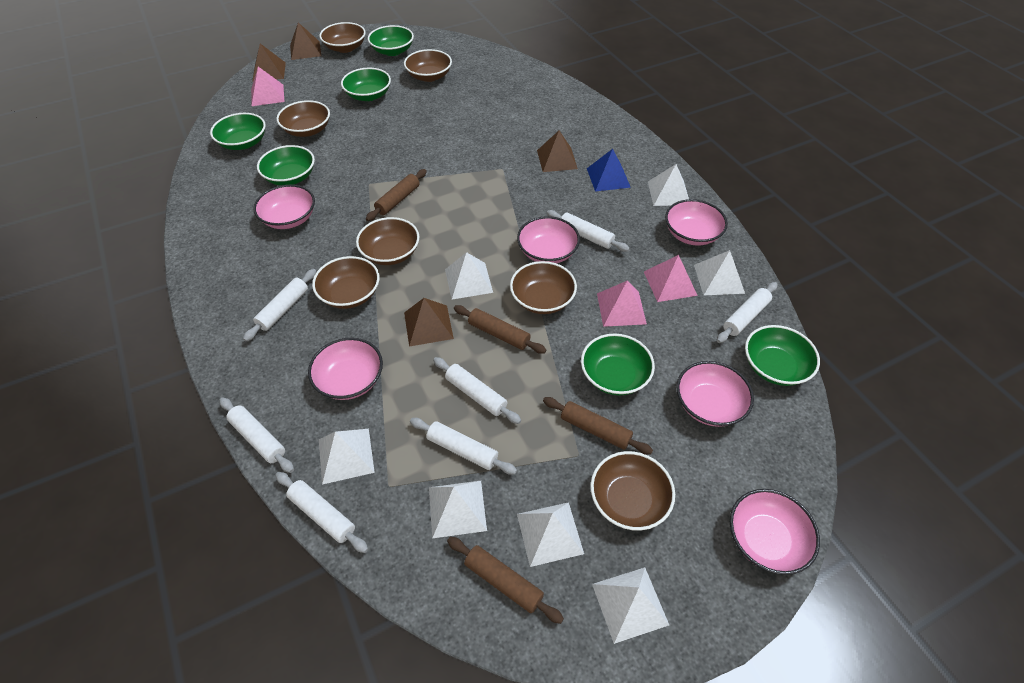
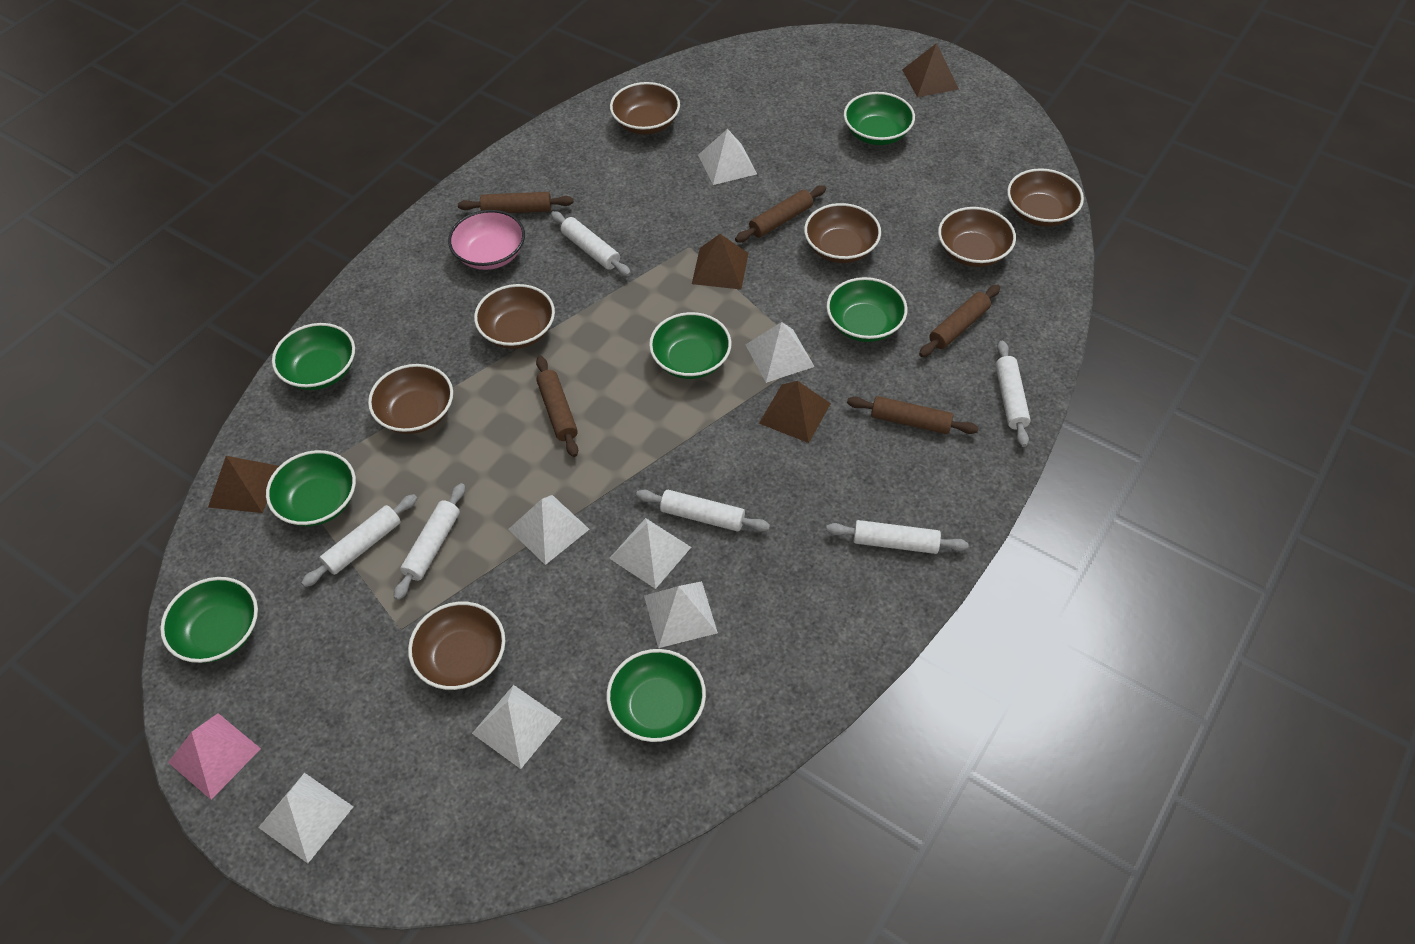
blue pyramid: [587,149,631,192] = 1 -> none = 0
brown rolling pin: [366,169,427,221] [447,537,564,624] [454,305,547,354] [543,397,653,455] = 4 -> [458,192,574,213] [536,356,578,457] [735,185,826,242] [847,396,979,434] [919,285,1000,357] = 5
green bowl: [210,113,266,150] [257,145,315,186] [341,68,391,101] [368,25,414,56] [581,333,655,396] [745,325,820,386] = 6 -> [160,577,258,663] [266,450,356,526] [272,323,355,390] [606,649,706,742] [649,312,732,379] [826,277,908,342] [844,92,915,145] = 7
pink bowl: [253,185,315,229] [308,338,383,400] [517,216,580,264] [665,199,728,246] [676,361,754,427] [730,489,820,575] = 6 -> [448,210,525,270] = 1
pink pyramid: [251,67,284,106] [597,281,647,327] [644,255,698,302] = 3 -> [168,713,261,800] = 1
white rolling pin: [219,398,294,473] [243,269,316,341] [275,472,368,553] [410,418,517,475] [433,357,521,424] [547,210,630,252] [717,282,778,343] = 7 -> [301,494,417,587] [394,483,465,600] [551,211,631,276] [636,490,770,532] [826,520,969,554] [995,341,1031,447] = 6

